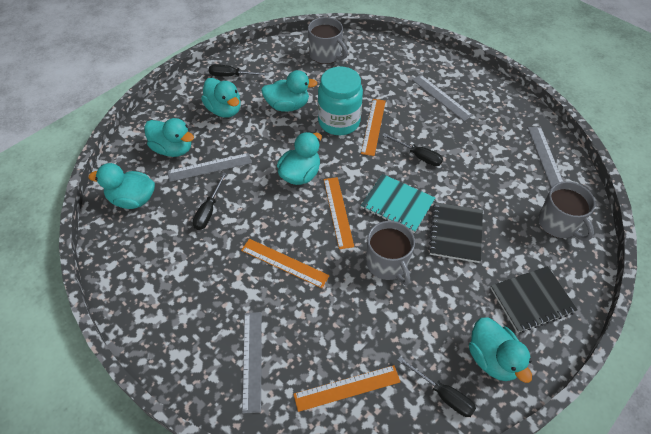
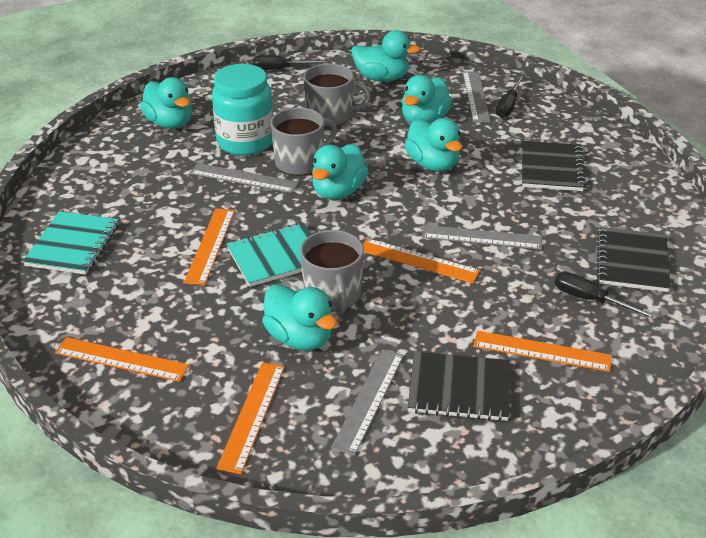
black notebook: [428,202,483,263] [491,266,578,333] = 2 -> [408,352,510,422] [522,141,586,191] [597,227,671,292] = 3
black screwdriver: [193,173,227,230] [209,64,269,77] [382,133,443,166] [397,356,476,417] = 4 -> [253,55,330,70] [496,75,525,118] [555,272,658,320] = 3
orange ruler: [241,239,330,288] [294,365,400,412] [324,177,354,249] [361,99,386,156] = 4 -> [55,337,189,382] [184,208,235,285] [216,362,285,474] [363,238,480,283] [473,331,612,372] = 5
turquoise notebook: [361,174,435,233] = 1 -> [22,211,118,275] [227,223,312,287] = 2

